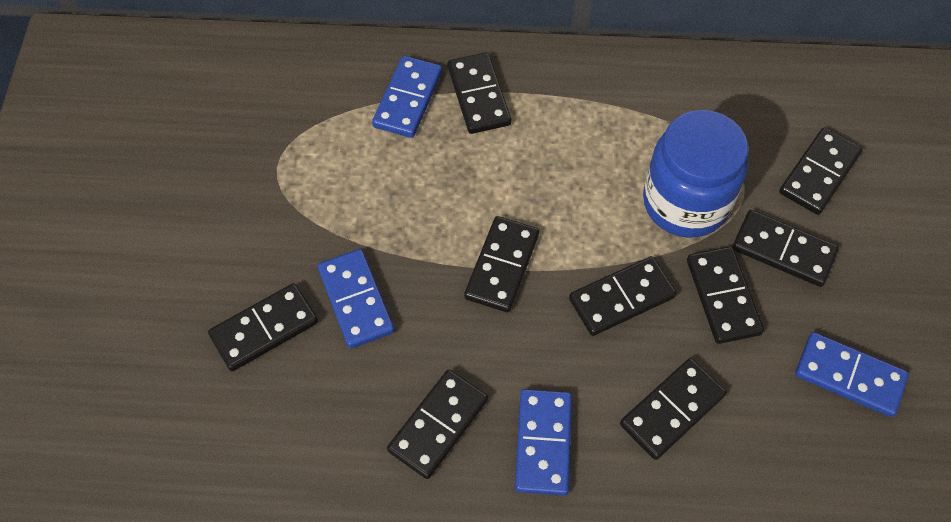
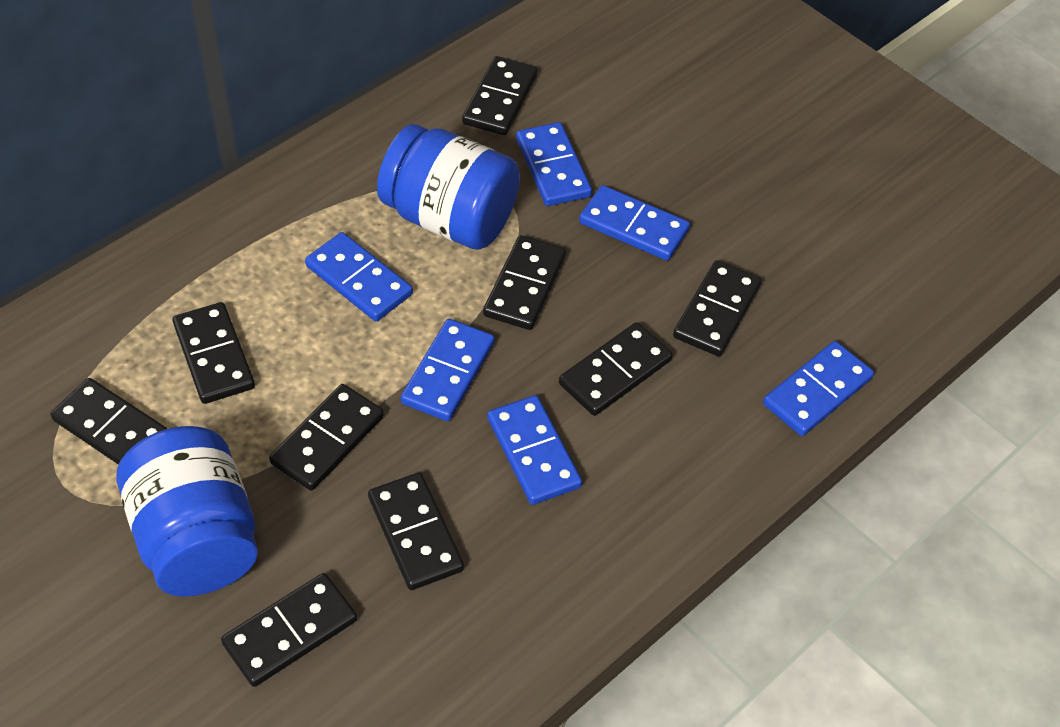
blue domino: [318,249,395,349] [372,56,442,138] [515,389,572,495] [795,332,909,417] = 4 -> [305,232,413,322] [401,319,495,421] [487,395,582,505] [516,122,592,206] [579,185,690,261] [763,341,874,436] = 6
blue jar: [643,110,748,238] = 1 -> [116,426,258,597] [377,124,520,250] = 2

